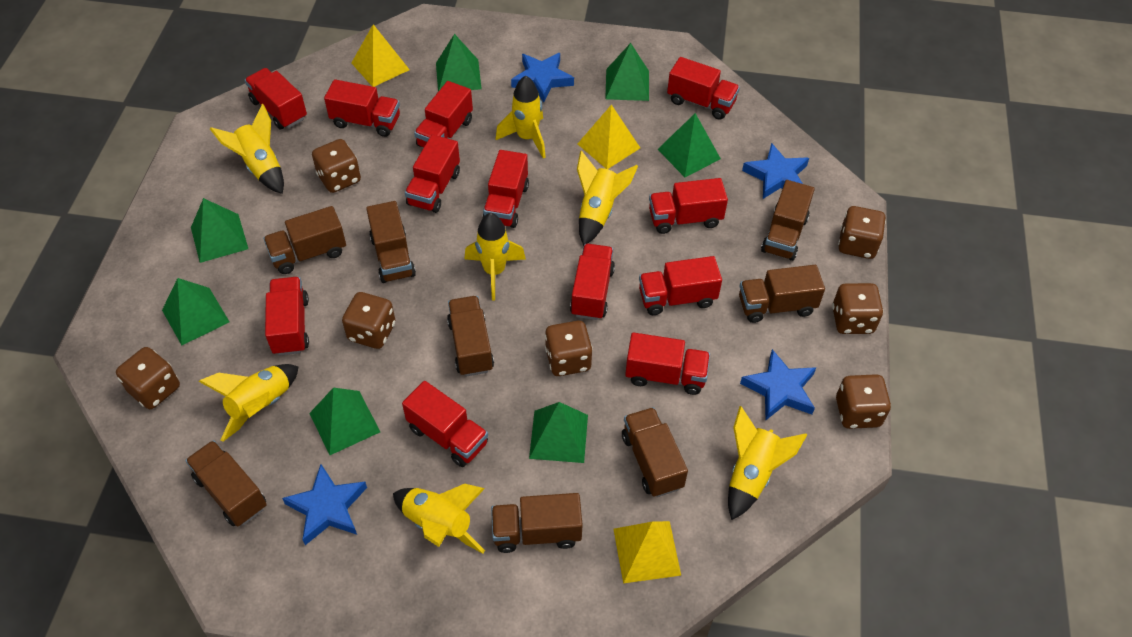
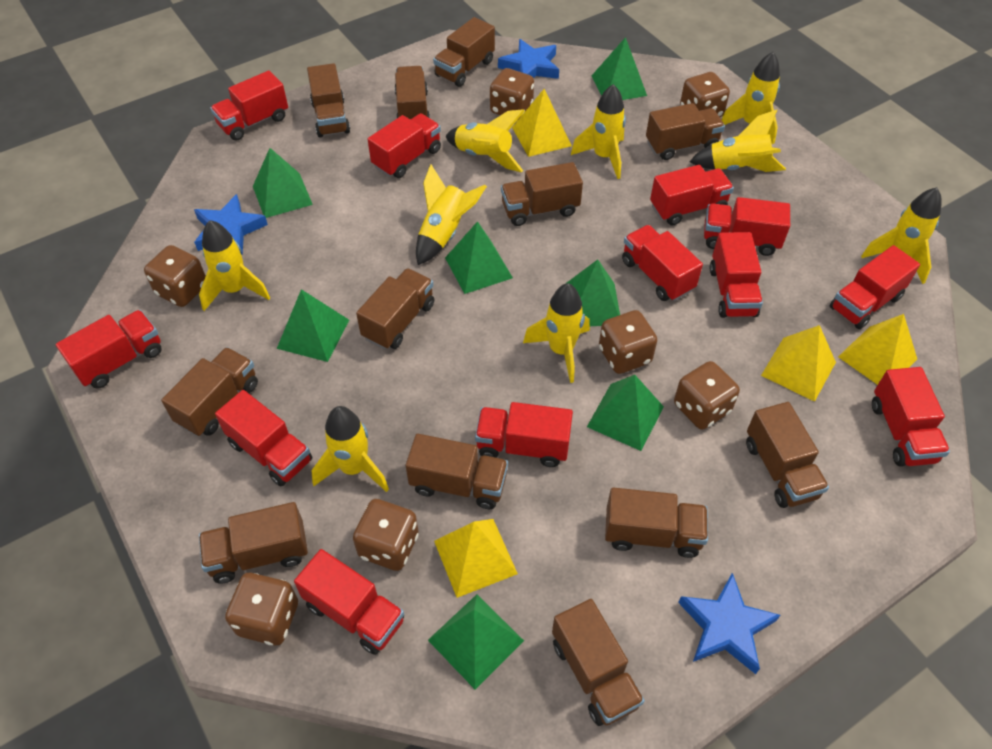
blue star: [282,464,367,545] [511,53,574,103] [740,349,816,420] [742,143,809,199] = 4 -> [194,194,268,255] [498,39,559,79] [678,573,780,674] = 3
brown truck: [185,440,267,527] [263,206,346,274] [366,201,416,283] [447,296,494,376] [491,493,583,553] [622,407,688,497] [739,265,825,323] [761,180,815,261] = 8 -> [161,347,258,437] [199,502,308,583] [307,63,350,138] [356,268,434,349] [395,66,430,119] [406,434,508,509] [433,17,495,87] [501,162,583,226] [552,599,645,726] [605,487,708,558] [646,103,725,160] [746,402,829,508] = 12
yellow pyramid: [352,24,410,87] [578,105,640,169] [614,521,681,583] = 3 -> [434,519,518,598] [512,89,572,157] [761,325,836,402] [838,314,917,385] = 4
yellow rocket: [198,364,299,442] [210,104,284,194] [393,484,485,553] [465,213,526,300] [496,75,546,158] [577,150,638,246] [728,406,807,520] = 7 -> [199,220,270,311] [311,406,389,492] [416,164,487,265] [445,109,525,172] [523,283,590,383] [571,84,626,179] [690,110,786,172] [721,52,780,144] [861,187,942,284] = 9

